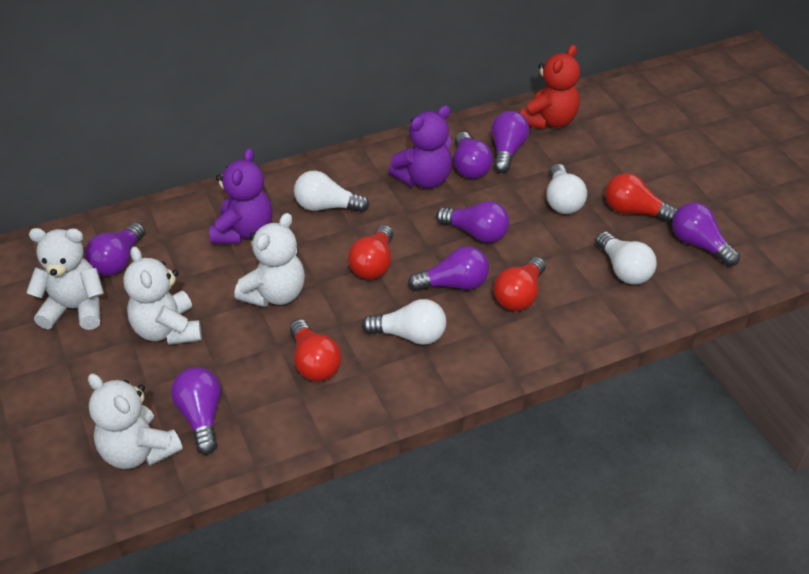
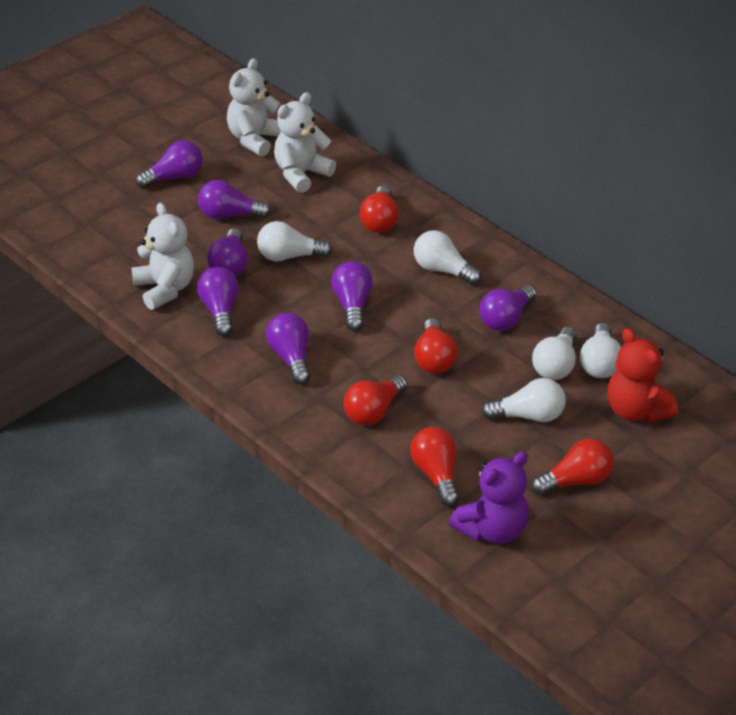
purple teddy bear: [210,148,272,244] [388,105,452,189] = 2 -> [449,451,529,544] = 1
red light bulb: [290,319,341,381] [348,225,393,279] [494,257,546,311] [605,173,678,223] = 4 -> [343,375,408,425] [359,186,399,233] [410,427,459,506] [414,318,458,374] [532,439,614,495] = 5
white light bulb: [294,171,369,212] [362,299,446,345] [546,164,587,214] [596,231,657,285] = 4 -> [257,221,333,262] [414,230,482,285] [481,378,566,422] [532,327,577,380] [580,323,621,378] = 5
white teddy bear: [26,228,104,330] [88,374,183,469] [123,246,202,345] [234,213,305,307] = 4 -> [132,203,194,310] [227,58,282,156] [274,92,336,193] = 3

